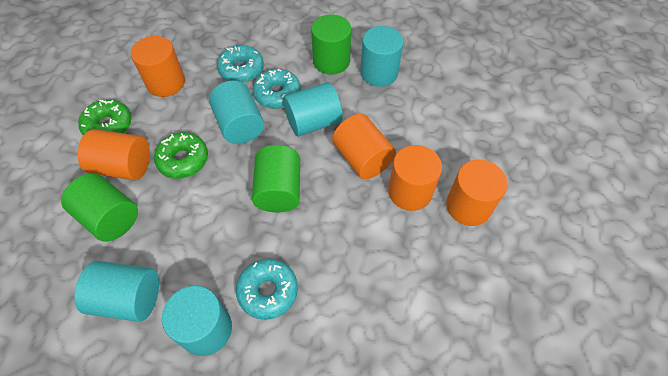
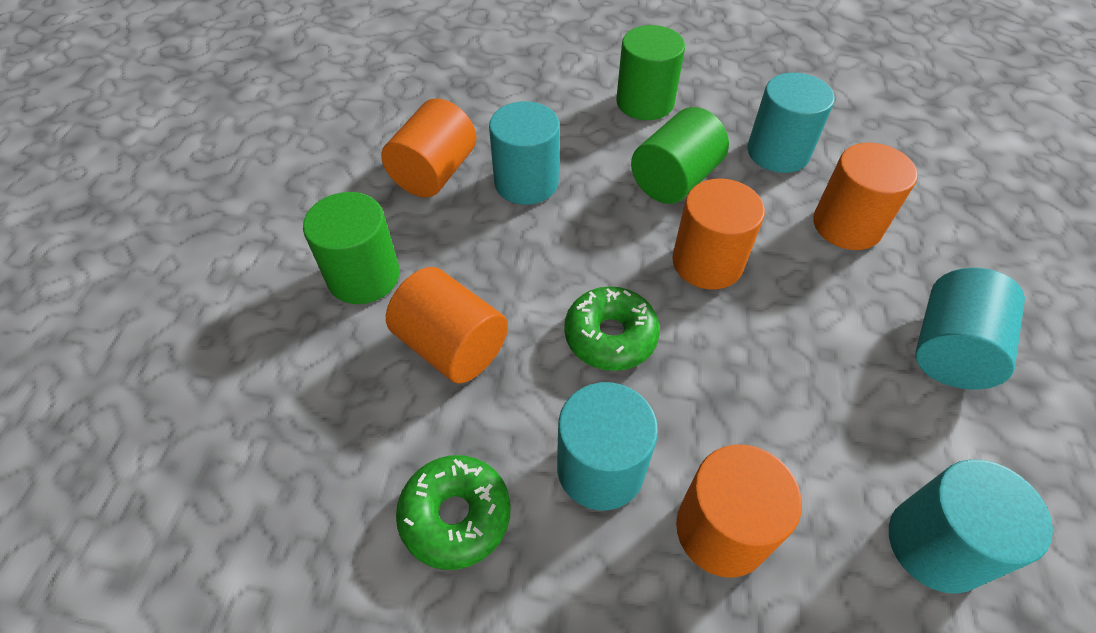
turquoise donut: [217,45,264,83] [236,259,298,320] [253,69,301,109] = 3 -> none = 0

